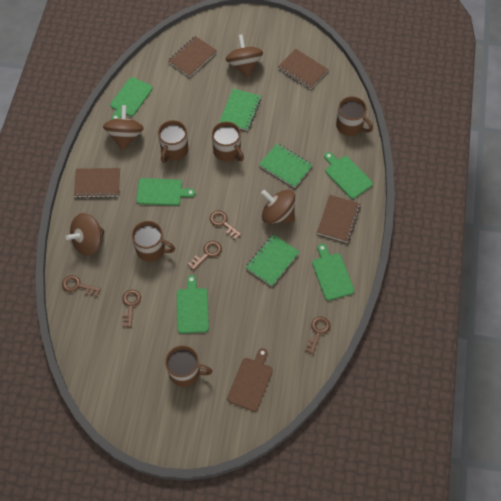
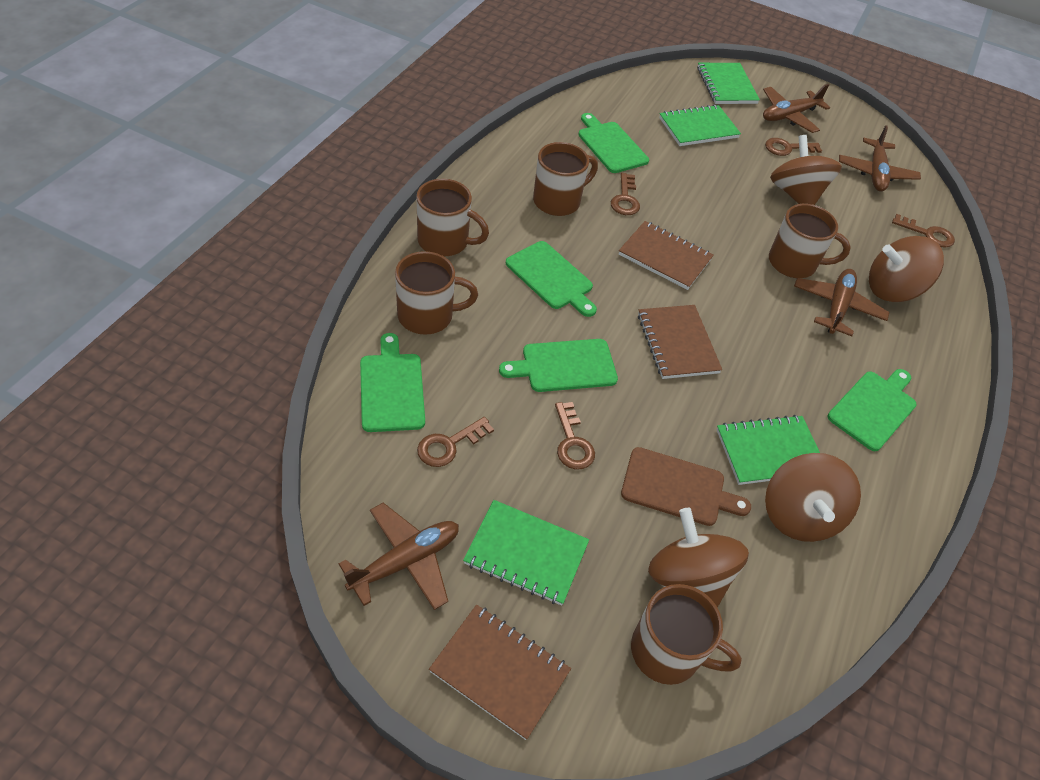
brown notebook: [74,168,120,198] [168,36,217,77] [278,49,329,89] [317,195,361,243] = 4 -> [429,605,571,740] [619,221,714,290] [638,305,722,379] = 3
brown plane: none = 0 -> [339,503,459,610] [763,84,830,133] [794,269,890,336] [839,125,921,192] = 4
green notebook: [219,89,261,131] [246,234,300,286] [259,144,313,188] = 3 -> [463,500,589,606] [659,105,741,146] [697,63,760,104] [716,415,820,485] = 4

